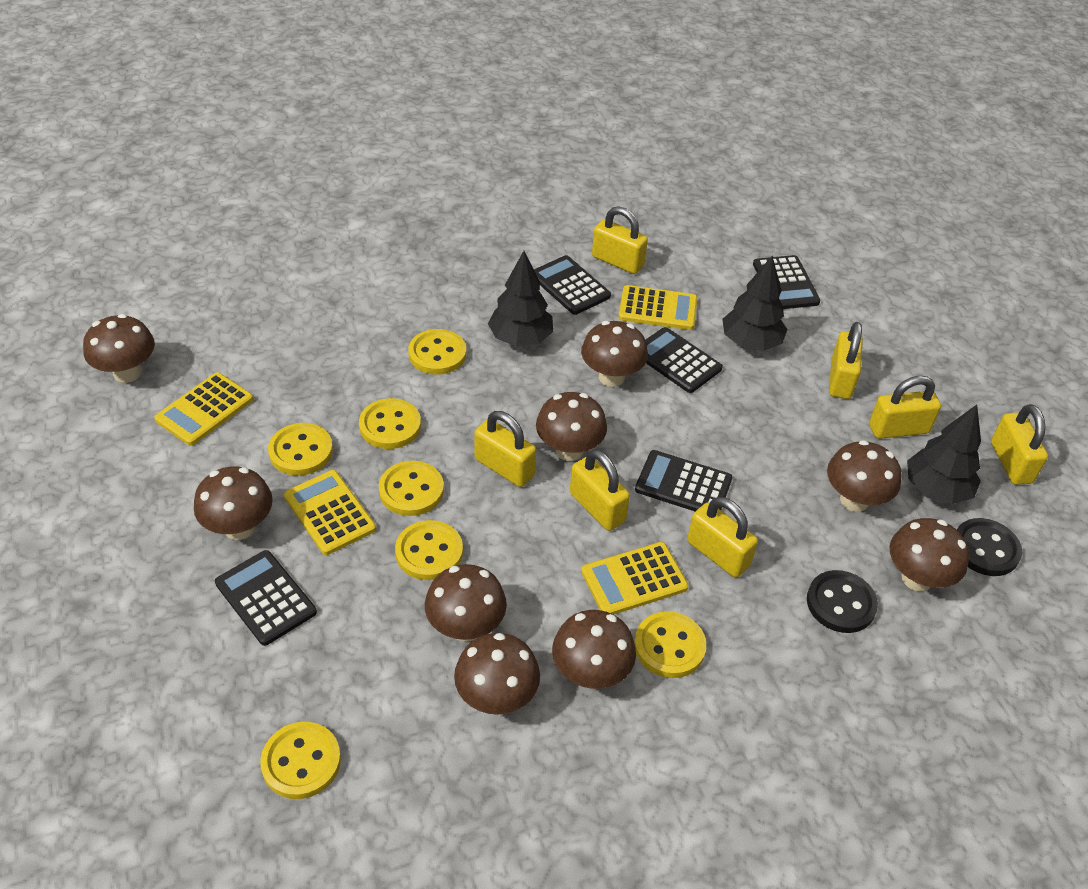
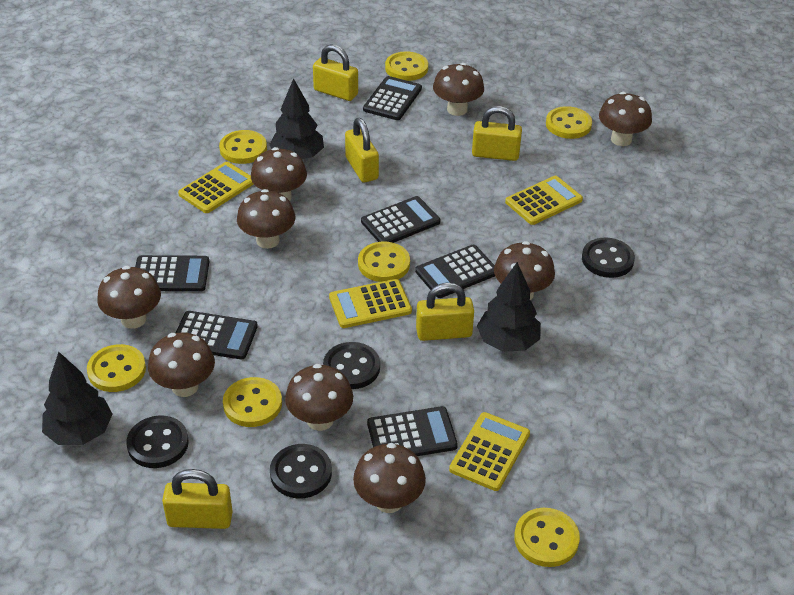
black button: [807,570,878,633] [957,518,1022,576] = 2 -> [126,415,189,468] [270,444,332,498] [323,342,380,389] [582,238,635,278] = 4
black calculator: [215,550,317,646] [534,255,611,315] [635,450,732,511] [645,327,723,393] [753,255,820,309] = 5 -> [135,255,209,292] [176,311,258,359] [361,196,440,243] [363,76,422,120] [367,406,458,456] [415,245,495,298] = 6
yellow padlock: [474,411,536,487] [570,449,630,531] [592,206,648,274] [687,497,758,578] [829,322,863,399] [869,376,941,439] [991,404,1048,485] = 7 -> [162,469,233,529] [313,44,358,101] [345,118,379,182] [416,283,474,341] [472,106,522,161] = 5

